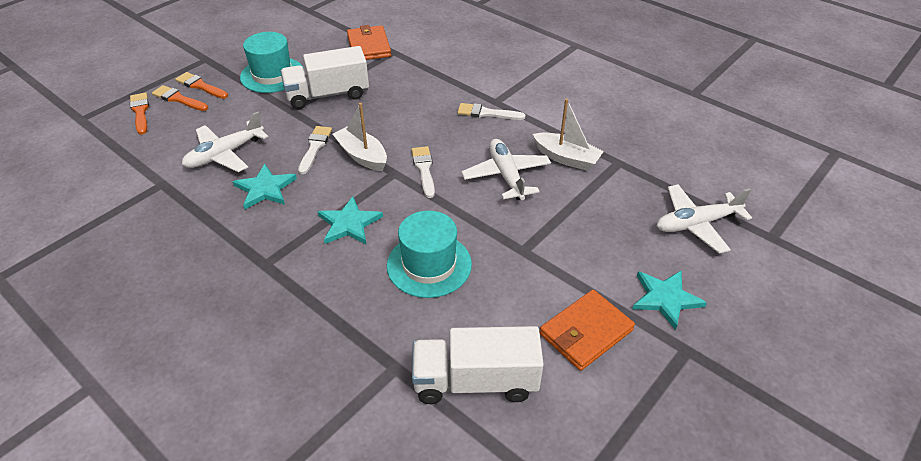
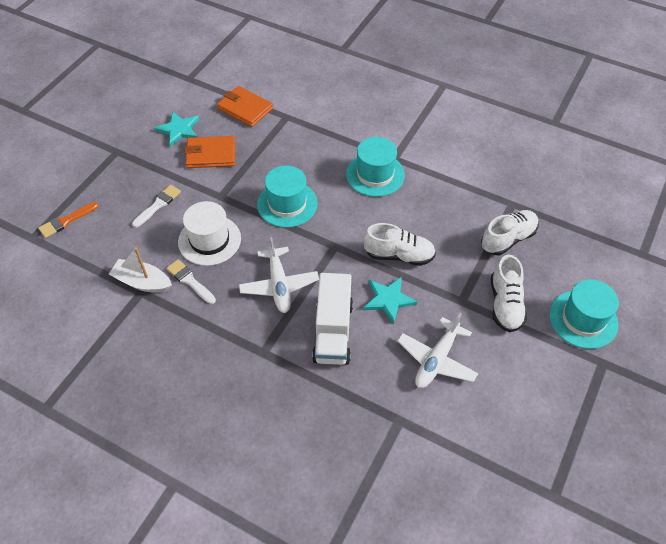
orange brush: [130,92,149,135] [152,85,208,111] [175,72,228,99] = 3 -> [38,202,99,238] = 1
turquoise hat: [240,32,303,93] [387,211,472,298] = 2 -> [257,165,318,228] [346,137,405,197] [549,279,619,349] = 3
turquoise star: [233,164,297,209] [318,196,383,244] [632,270,707,330] = 3 -> [154,111,199,147] [363,276,418,324] = 2
white boat: [333,103,387,171] [533,99,604,171] = 2 -> [109,247,172,293] = 1
white brush: [298,126,332,174] [411,146,435,198] [457,103,525,120] = 3 -> [132,185,181,228] [166,259,216,304] = 2
white hat: none = 0 -> [178,201,241,266] = 1
white plane: [182,112,268,172] [461,139,551,200] [657,184,752,254] = 3 -> [239,237,319,313] [397,313,478,388] = 2
white shoe: none = 0 -> [363,223,436,266] [481,210,539,255] [491,255,527,332] = 3
white truck: [280,46,369,109] [412,326,544,404] = 2 -> [312,273,353,365] = 1

